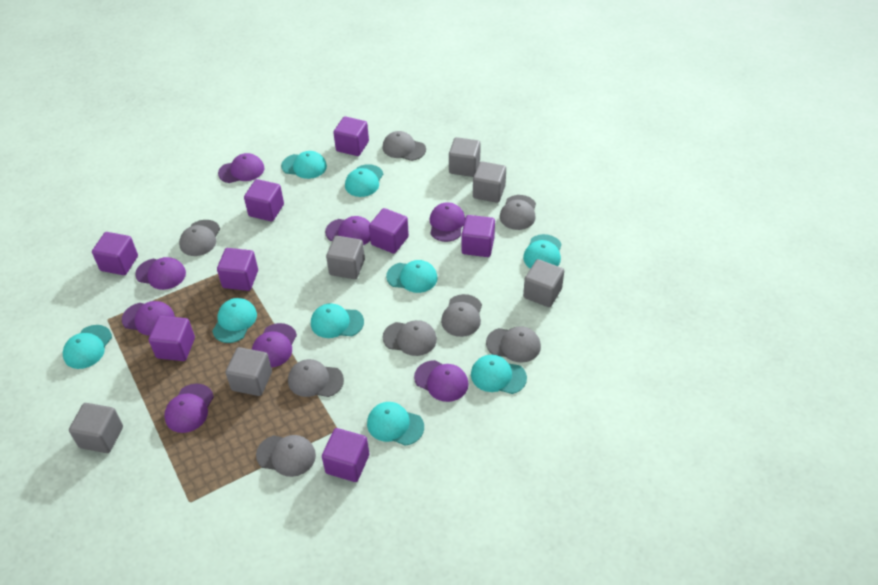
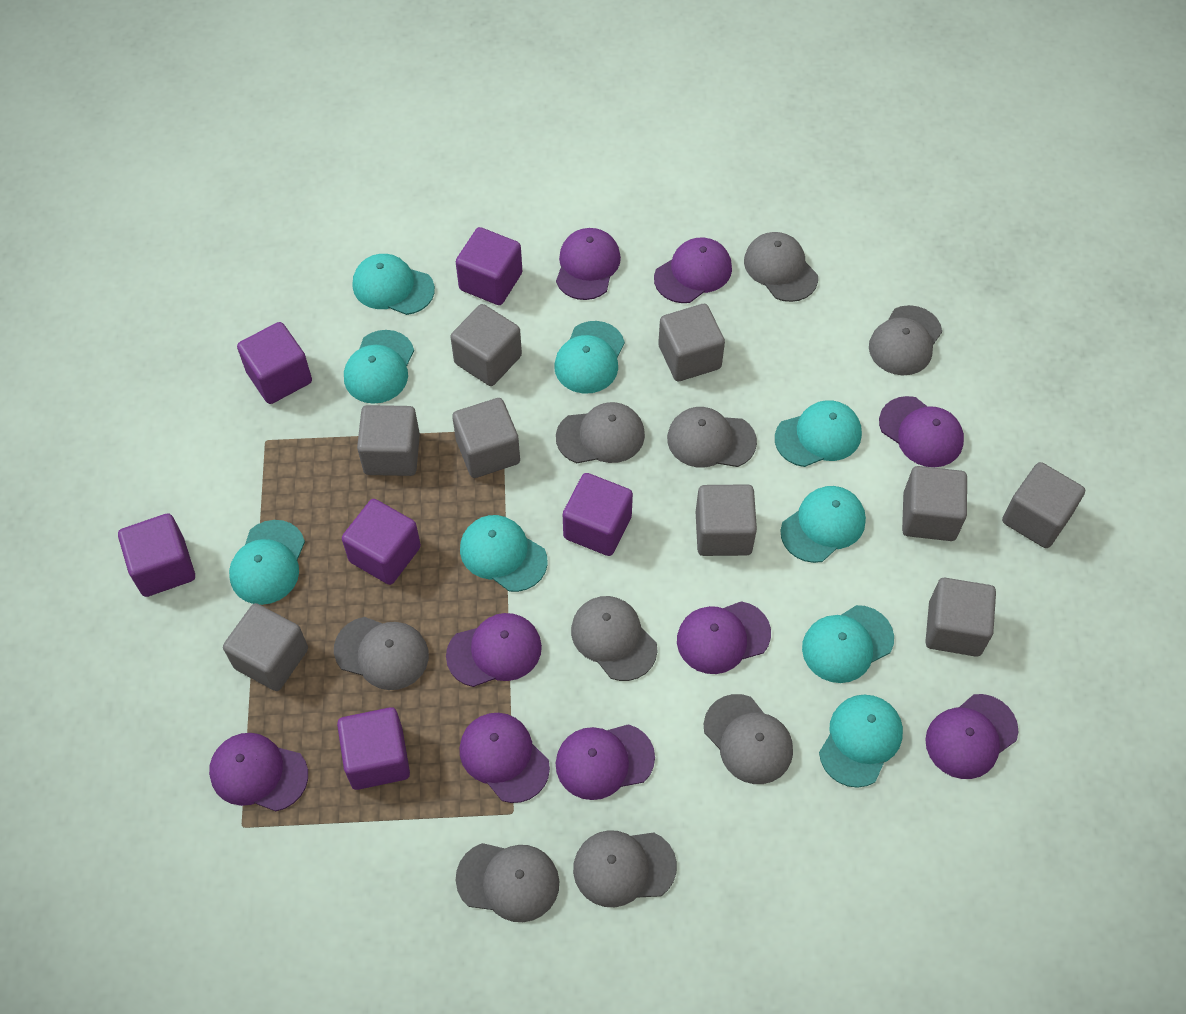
grey cap: [179,220,220,256] [256,435,316,477] [288,359,344,397] [382,131,426,161] [382,320,437,356] [441,294,482,337] [486,326,541,362] [500,195,536,230] = 8 -> [334,617,429,690] [456,843,559,922] [556,402,645,463] [571,596,657,681] [573,830,677,907] [667,407,757,467] [704,694,793,784] [744,232,818,302] [869,305,942,375] = 9
grey cube: [69,403,123,453] [226,347,272,396] [326,236,365,279] [449,137,481,177] [473,161,506,203] [523,259,564,307] = 6 -> [223,603,308,691] [357,405,420,476] [450,304,522,386] [452,398,520,478] [658,304,725,381] [696,484,757,556] [902,466,967,541] [925,578,996,657] [1002,462,1085,548] = 9
purple cap: [122,301,175,335] [135,257,186,290] [164,384,214,433] [218,153,264,183] [252,323,297,367] [325,216,370,245] [414,360,469,402] [430,202,465,242] = 8 -> [209,733,308,811] [446,613,542,687] [460,713,550,803] [556,228,621,300] [556,724,655,800] [654,238,732,303] [677,601,771,674] [879,396,964,467] [925,694,1018,779] = 9
purple cube: [92,232,138,275] [149,316,195,361] [217,248,258,291] [244,179,284,221] [322,428,369,482] [333,117,369,156] [369,208,409,254] [461,215,495,257] = 8 -> [118,513,195,597] [237,322,312,404] [337,707,410,790] [342,499,421,585] [456,227,522,305] [563,473,633,556] = 6

